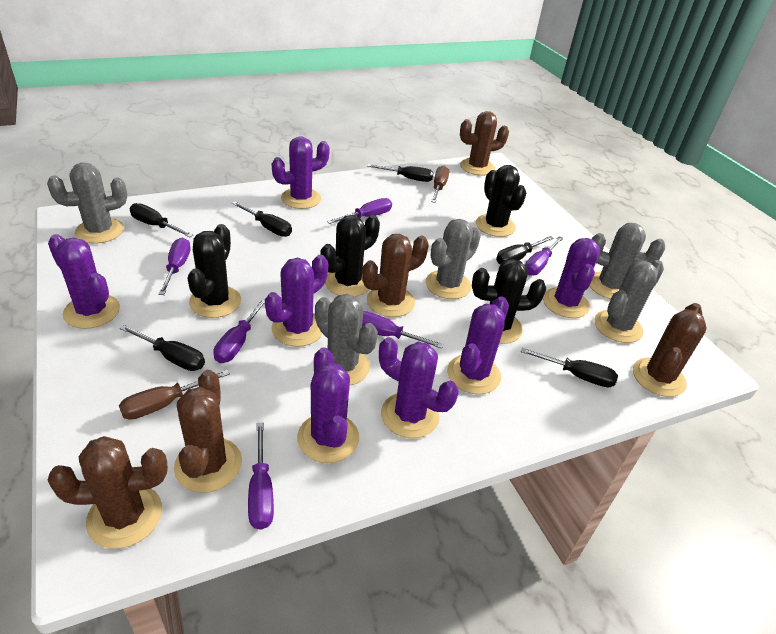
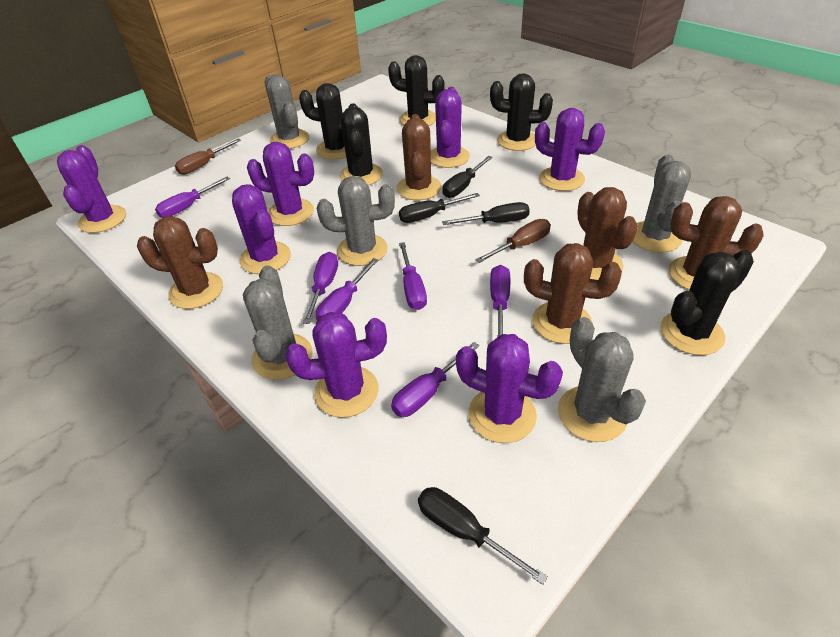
black cactus: [188,224,241,318] [320,215,380,297] [472,259,546,344] [476,165,526,237] = 4 -> [299,83,357,160] [340,106,383,185] [388,55,445,126] [490,73,553,151] [660,250,754,355] = 5
black screwdriver: [120,325,205,371] [129,203,193,237] [232,201,292,237] [367,164,433,182] [496,236,554,265] [520,348,618,387] = 6 -> [399,193,480,223] [418,487,548,585] [442,156,493,198] [442,202,530,225] = 4

